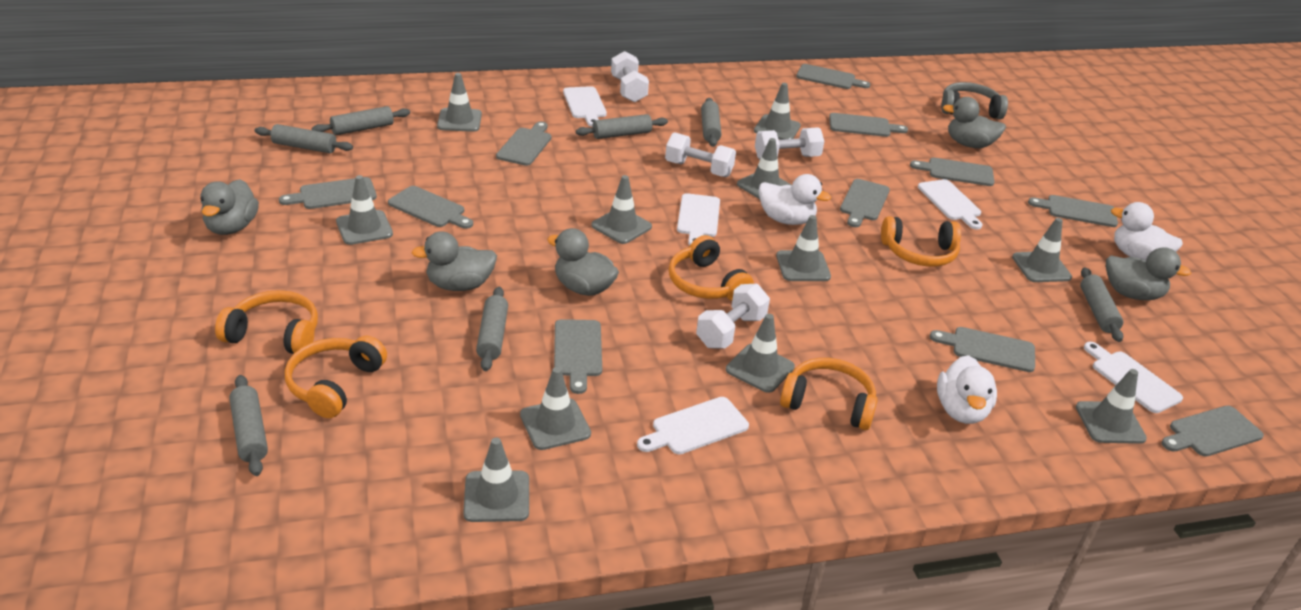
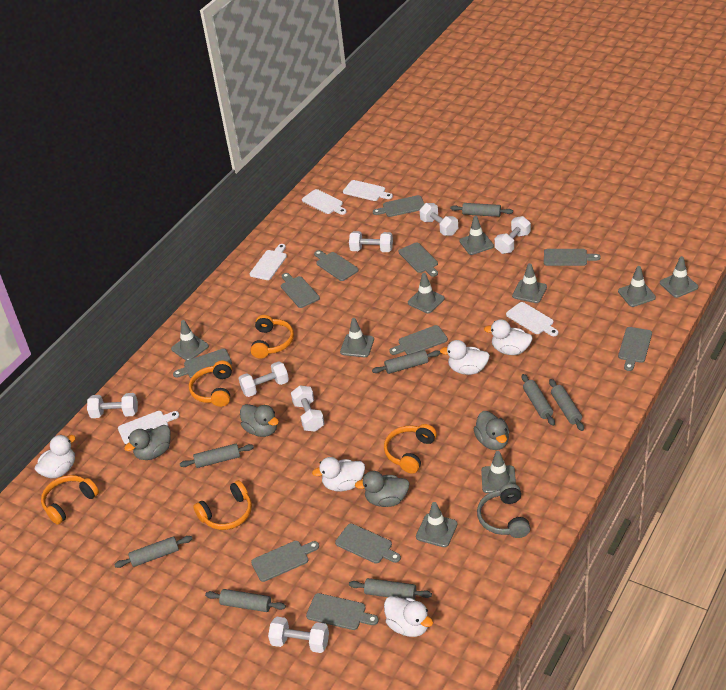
grey duck: [200,179,259,235] [411,231,497,291] [547,228,619,296] [943,97,1006,148] [1106,247,1191,300] = 5 -> [124,425,171,460] [240,404,279,437] [355,471,410,507] [474,411,509,450] = 4
grey rolling pin: [229,375,268,476] [255,124,353,153] [312,106,410,135] [476,287,508,371] [576,114,668,139] [701,98,721,147] [1080,267,1123,342] = 7 -> [114,536,192,568] [180,444,254,468] [205,589,286,612] [349,578,432,599] [372,350,440,374] [450,203,513,217] [522,374,555,426] [549,379,584,431] = 8
grey traffic cone: [336,175,393,245] [437,73,482,132] [463,438,529,522] [520,367,591,450] [591,175,652,244] [726,314,795,393] [737,138,792,199] [754,83,801,140] [776,215,831,281] [1012,218,1072,282] [1076,369,1147,444] = 11 -> [171,320,209,361] [340,318,374,357] [408,273,445,313] [416,502,457,547] [459,216,494,255] [481,451,516,493] [512,263,547,303] [618,266,656,307] [660,256,698,298] = 9
white duck: [759,174,831,225] [937,355,997,424] [1111,202,1183,261] = 3 -> [35,435,76,478] [312,457,365,492] [384,596,433,637] [440,340,490,375] [484,319,533,355] = 5
white dumbbell: [611,51,649,103] [665,132,736,177] [696,284,770,349] [755,127,824,159] = 4 -> [87,393,138,418] [239,361,289,397] [268,617,329,653] [291,386,324,432] [349,231,393,252] [419,203,458,236] [495,216,531,254] = 7

